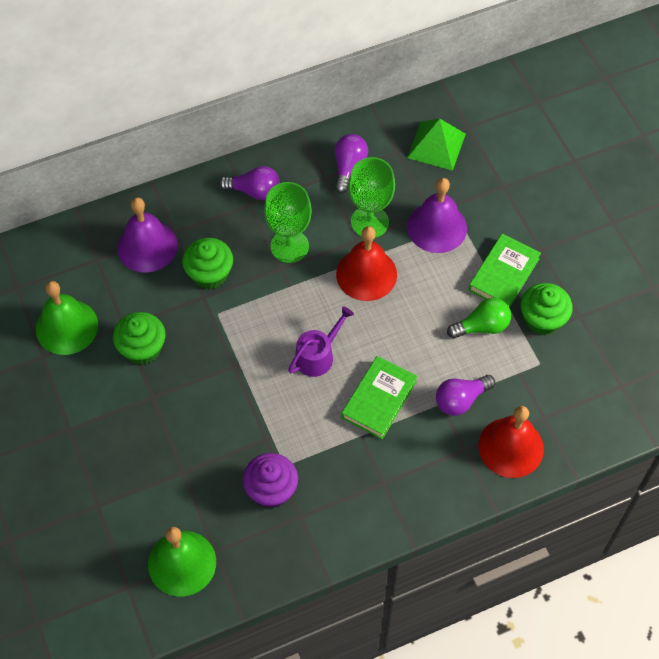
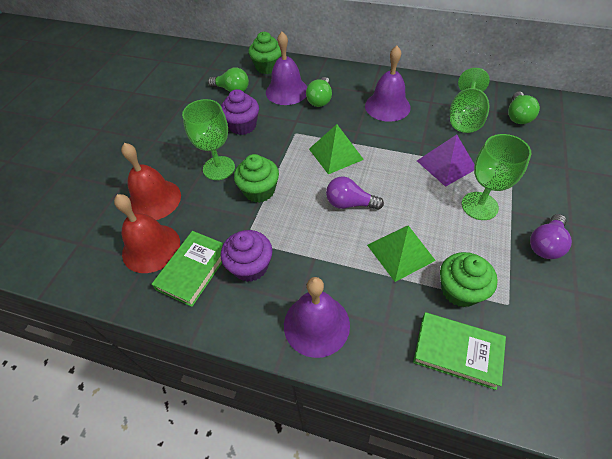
green bell: [36,281,98,355] [148,527,216,597] = 2 -> none = 0
green goblet: [264,182,312,263] [348,157,395,238] = 2 -> [182,99,235,180] [450,68,490,133] [461,134,531,220] = 3
green light bulb: [447,298,511,339] = 1 -> [208,68,249,92] [306,77,332,107] [508,92,540,124] = 3
green pyramid: [407,119,466,171] = 1 -> [309,124,364,174] [367,226,436,282] = 2
purple bell: [117,197,178,273] [407,178,467,253] = 2 -> [266,32,307,105] [284,277,350,358] [365,46,411,122] = 3
purple cupcake: [243,453,298,508] = 1 -> [221,89,259,135] [221,230,272,282] = 2
purple light bulb: [219,166,280,200] [335,134,368,194] [436,375,495,416] = 3 -> [326,177,384,210] [530,214,572,259] = 2
purple pyramid: none = 0 -> [417,134,475,187] = 1
purple watering can: [288,306,354,377] = 1 -> none = 0

